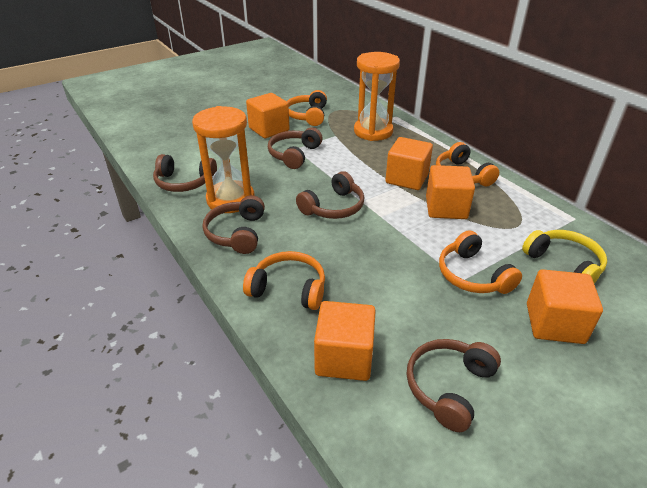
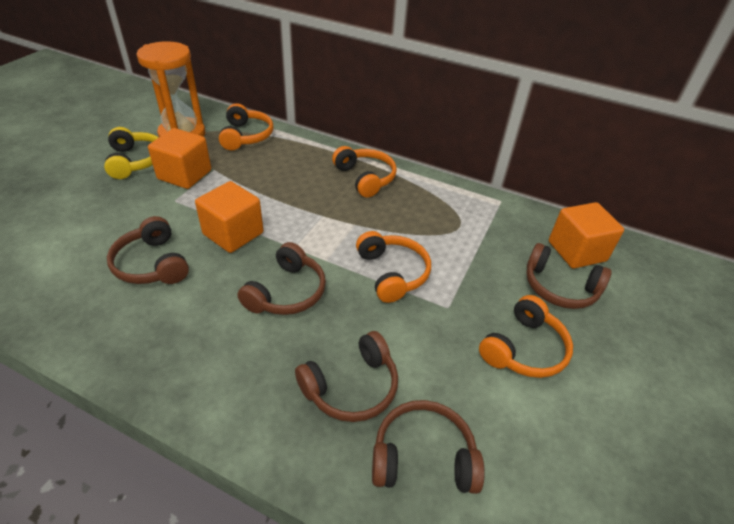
orange cube: [246,93,290,138] [314,301,376,381] [385,137,433,190] [426,165,475,219] [527,269,603,344] = 5 -> [148,128,211,189] [195,181,263,253] [549,202,624,268] = 3
orange hourglass: [192,106,255,213] [354,52,400,141] = 2 -> [136,41,205,137] = 1

